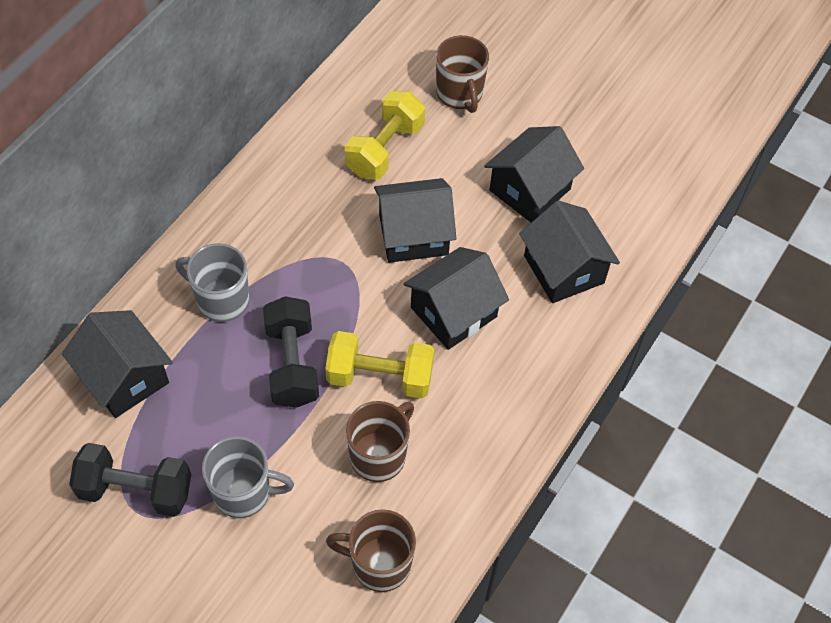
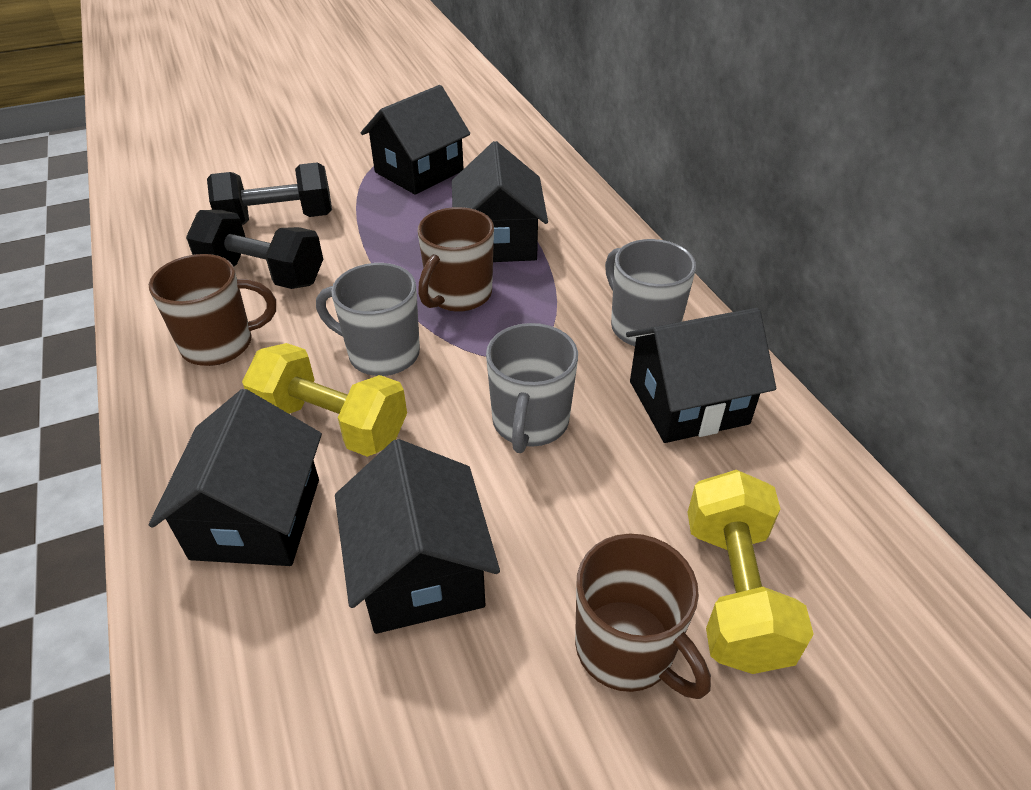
grey mug: [175,243,249,322] [202,436,294,518] = 2 -> [316,263,420,376] [486,323,578,453] [605,239,696,346] = 3

